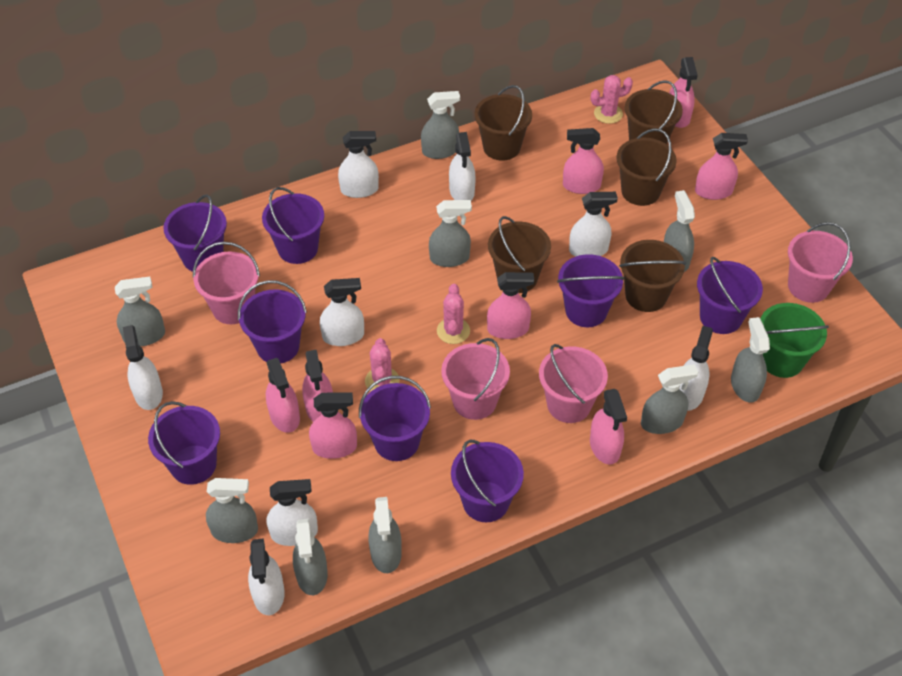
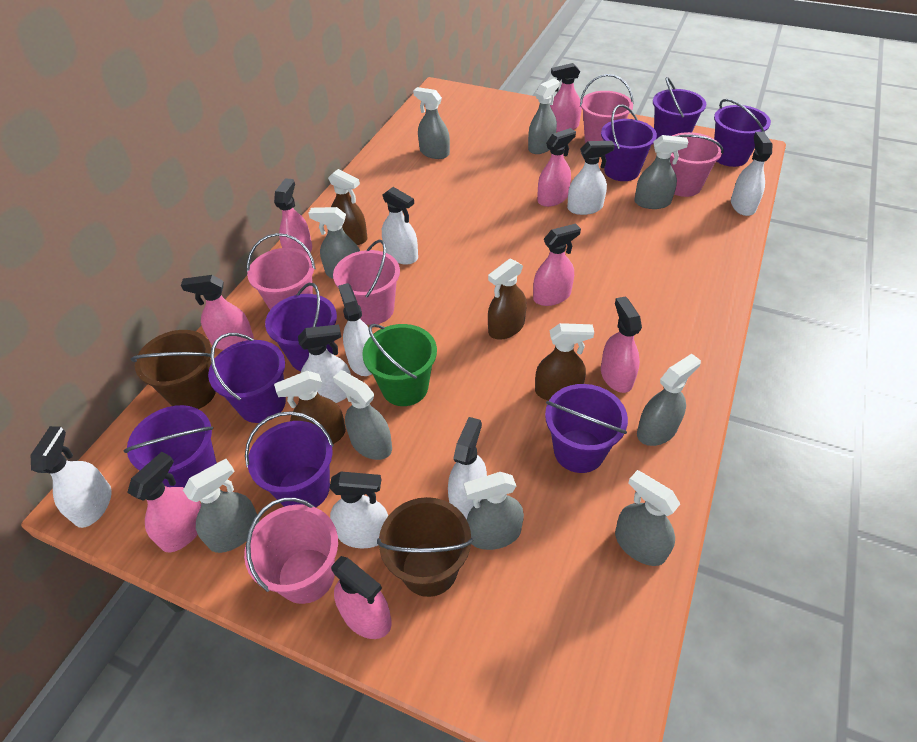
brown bucket: [474,85,532,161] [488,216,551,293] [617,128,677,206] [619,240,686,312] [625,80,683,144] = 5 -> [130,330,216,409] [377,497,473,597] = 2
brown spray bottle: none = 0 -> [274,371,346,444] [328,169,368,245] [488,258,527,340] [535,323,594,401] = 4
pink bucket: [193,242,260,324] [441,338,510,420] [539,344,608,423] [788,222,853,303] = 4 -> [244,498,338,604] [247,233,316,310] [333,240,400,325] [580,74,634,143] [670,132,724,197] = 5
pink cactus: [365,338,400,391] [437,284,470,344] [591,75,633,124] = 3 -> none = 0

